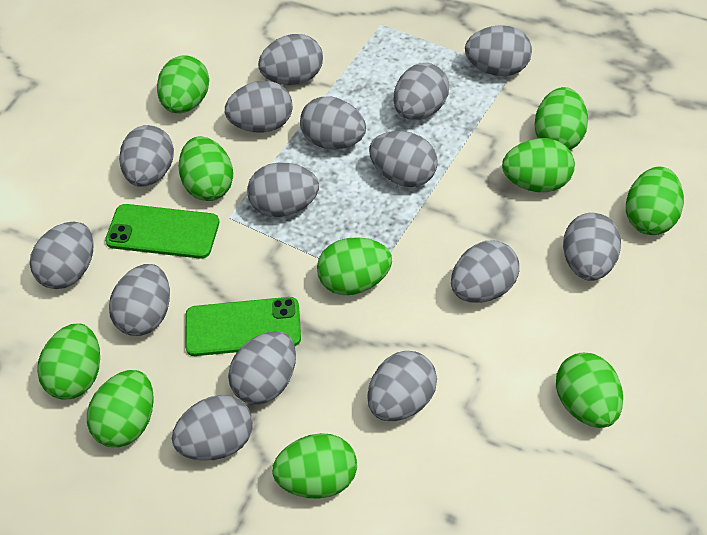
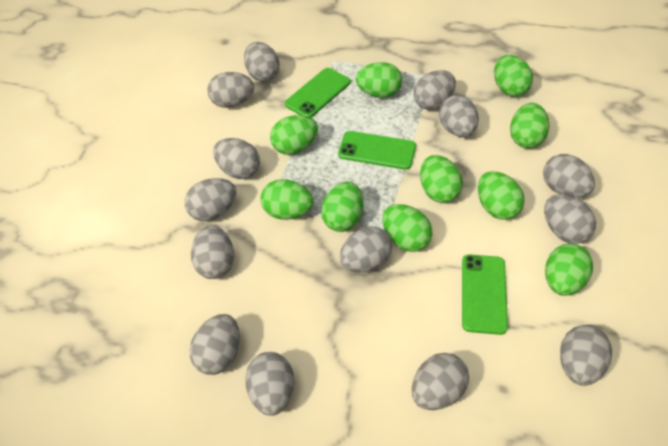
green phone: [105,204,219,259] [185,297,301,356] = 2 -> [285,68,351,118] [338,131,416,170] [462,254,508,335] = 3
grey egg: [30,221,94,289] [109,264,170,336] [119,125,174,187] [172,395,253,461] [225,81,293,133] [228,331,296,405] [247,162,319,217] [258,34,323,85] [300,97,366,149] [367,351,437,421] [369,131,438,187] [394,63,449,120] [451,241,519,303] [465,25,532,76] [563,213,621,281] = 15 -> [185,178,236,221] [190,314,240,375] [191,225,234,279] [207,72,254,108] [213,138,260,179] [244,42,280,82] [245,352,294,416] [340,226,392,273] [412,353,469,410] [414,70,456,110] [439,95,479,137] [543,154,595,198] [544,194,596,244] [560,325,612,386] = 14

